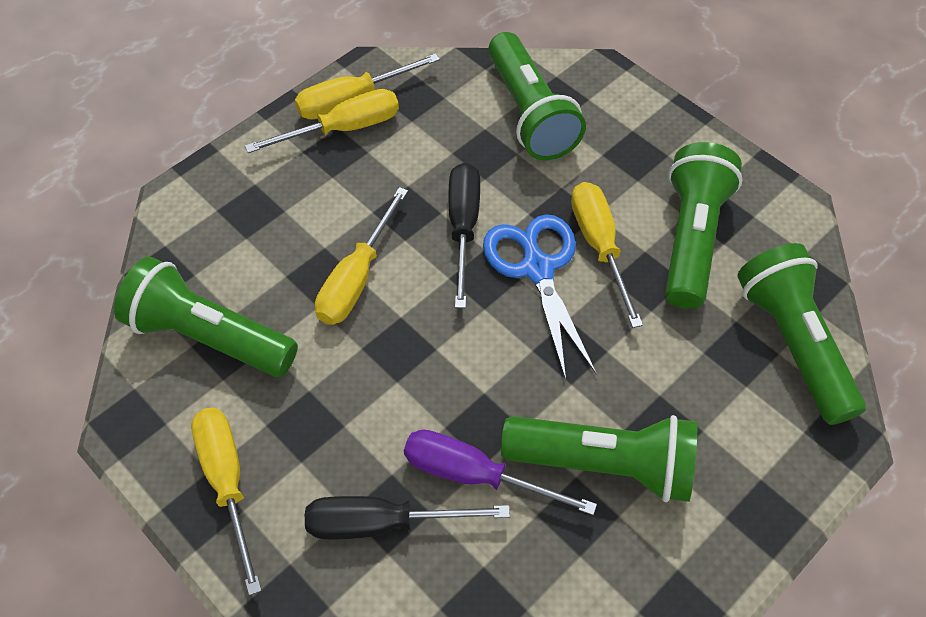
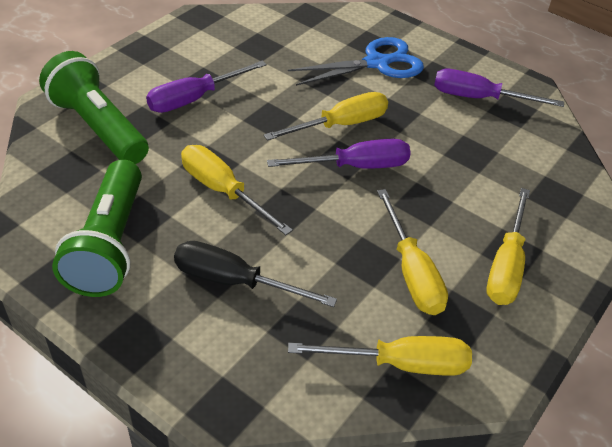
black screwdriver: [305,496,510,540] [449,163,480,308] = 2 -> [174,241,337,307] = 1
green flashlight: [114,257,298,377] [488,32,586,160] [501,415,697,502] [665,142,743,309] [737,243,866,425] = 5 -> [39,51,149,164] [52,159,142,297] = 2
purple screwdriver: [404,430,597,515] = 1 -> [146,60,267,113] [267,139,411,169] [434,69,564,107] = 3

